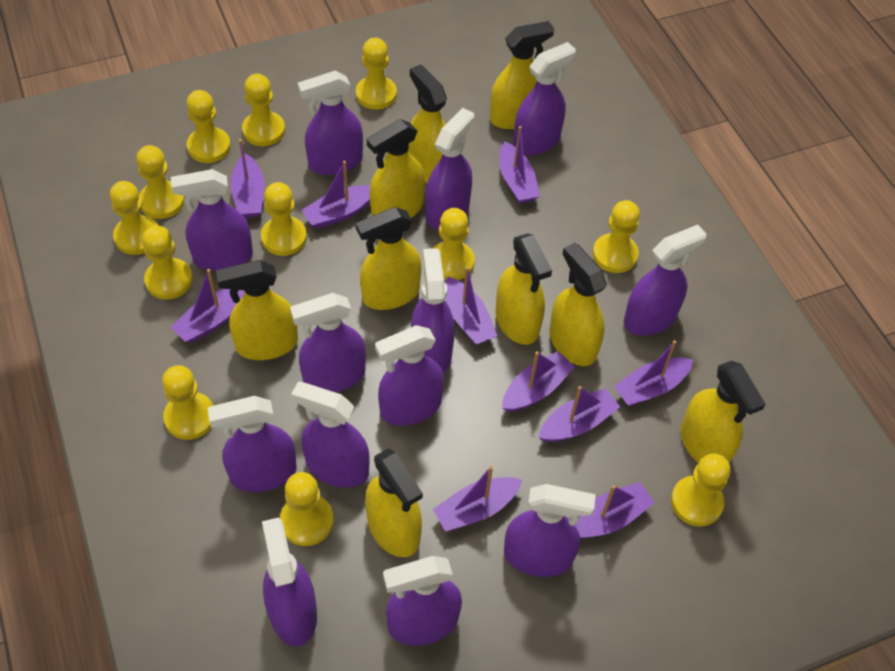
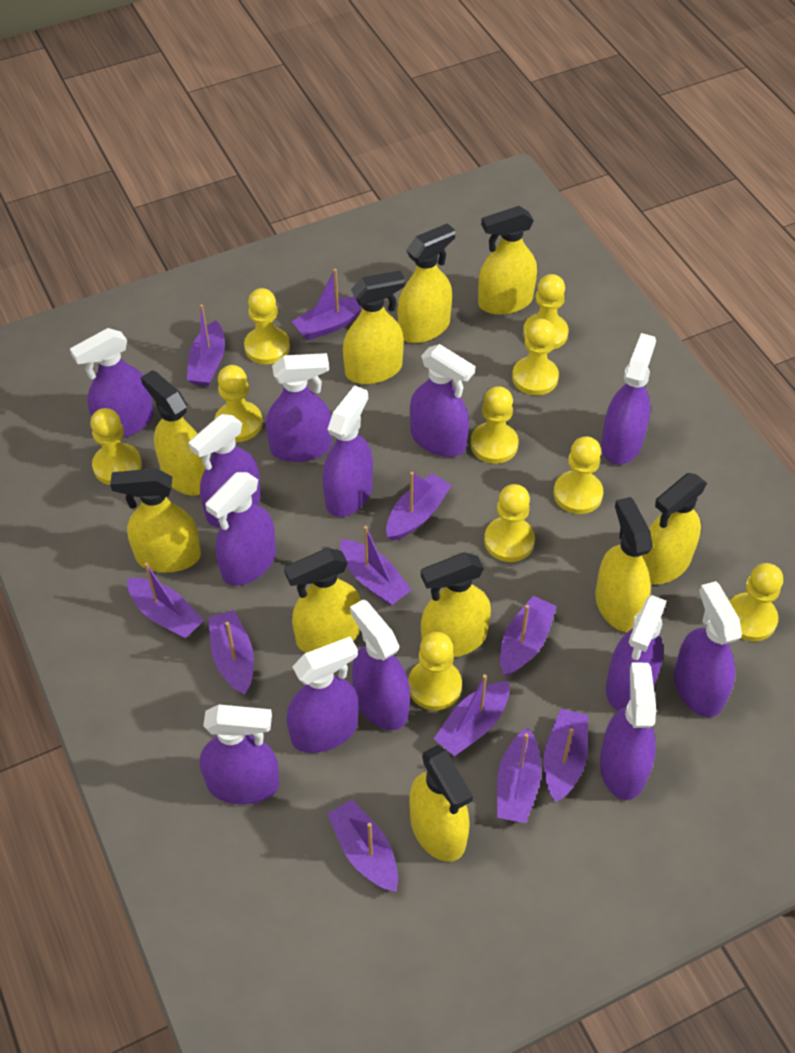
purple boat: [171,269,245,343] [231,139,264,218] [301,161,370,229] [433,466,522,532] [445,266,497,345] [499,126,540,204] [502,351,575,412] [538,386,620,442] [575,482,655,538] [614,340,693,406] = 10 -> [127,562,204,639] [187,304,225,386] [208,610,254,695] [292,269,362,340] [327,799,398,892] [340,526,412,605] [386,472,452,541] [434,674,510,756] [497,728,542,823] [500,596,557,676] [544,709,588,802] = 11
yellow pawn: [110,181,158,255] [136,145,185,219] [142,225,193,300] [162,365,214,440] [187,90,231,163] [242,74,285,146] [261,182,307,256] [280,472,334,546] [356,38,397,110] [433,208,475,280] [593,200,640,273] [671,453,730,527] = 12 -> [90,408,142,485] [215,365,262,442] [244,288,290,364] [408,632,462,711] [470,386,519,464] [484,484,535,562] [512,319,559,395] [523,274,569,349] [554,437,603,514] [729,563,783,641] = 10
yellow spray bottle: [216,260,298,360] [356,207,422,310] [365,448,423,557] [367,119,425,218] [408,64,447,183] [490,21,554,129] [496,233,552,345] [549,243,607,366] [681,361,766,463] = 9 -> [110,468,201,572] [141,370,205,496] [284,548,361,653] [343,270,405,384] [398,223,456,343] [409,745,473,862] [421,552,491,658] [478,206,537,315] [595,497,653,632] [642,473,707,584] = 10

